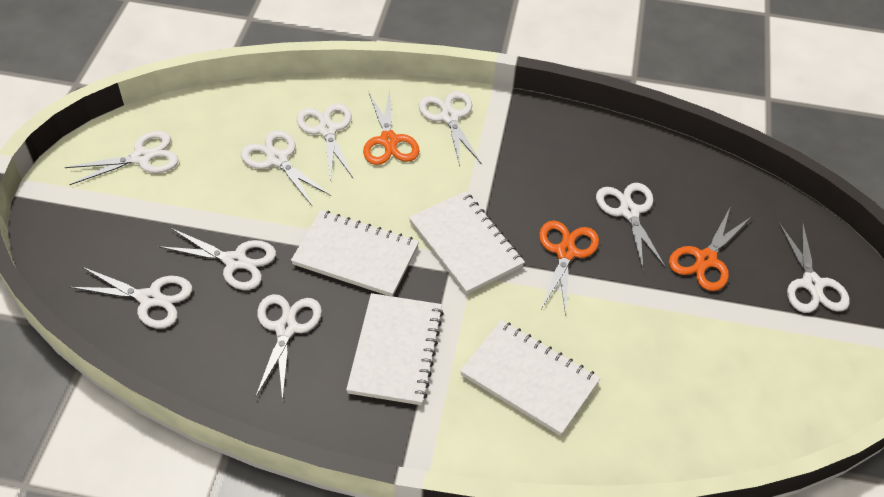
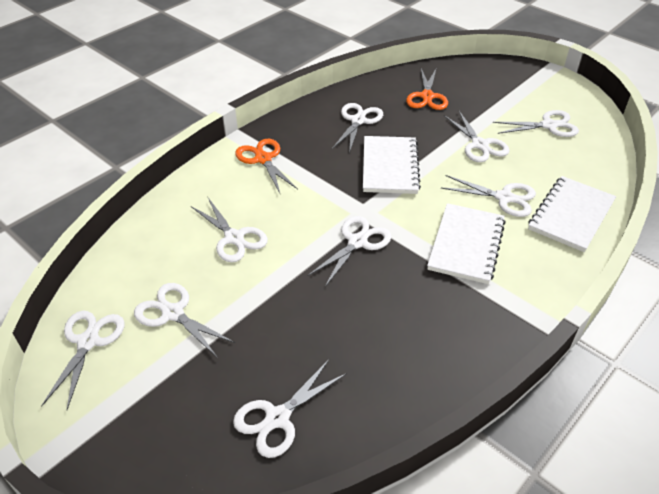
orange scissors: [363,89,420,165] [539,221,599,316] [669,206,751,291] = 3 -> [235,139,298,193] [406,67,448,110] = 2
white notebook: [291,210,419,296] [346,293,444,405] [409,191,525,295] [460,320,600,436] = 4 -> [363,136,421,194] [427,203,506,284] [528,176,616,252] = 3

